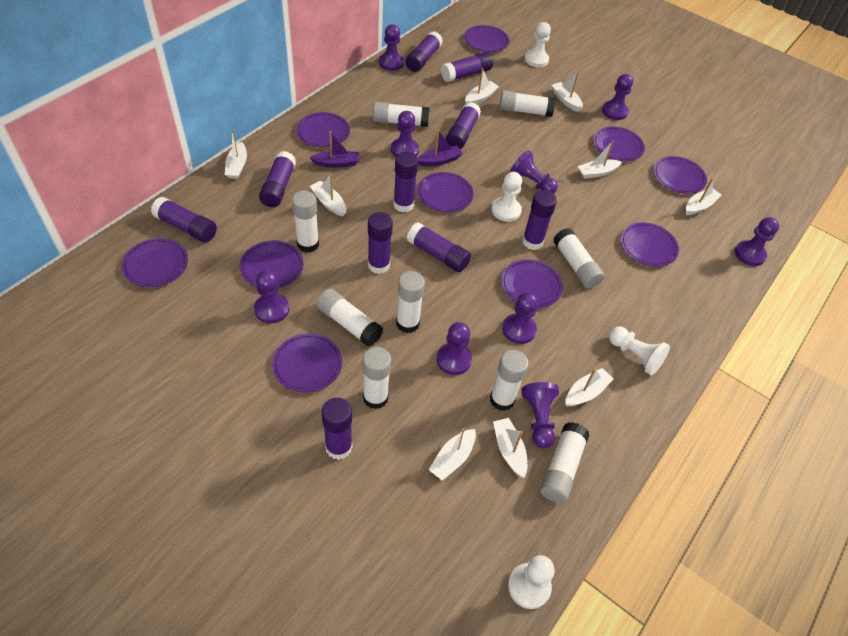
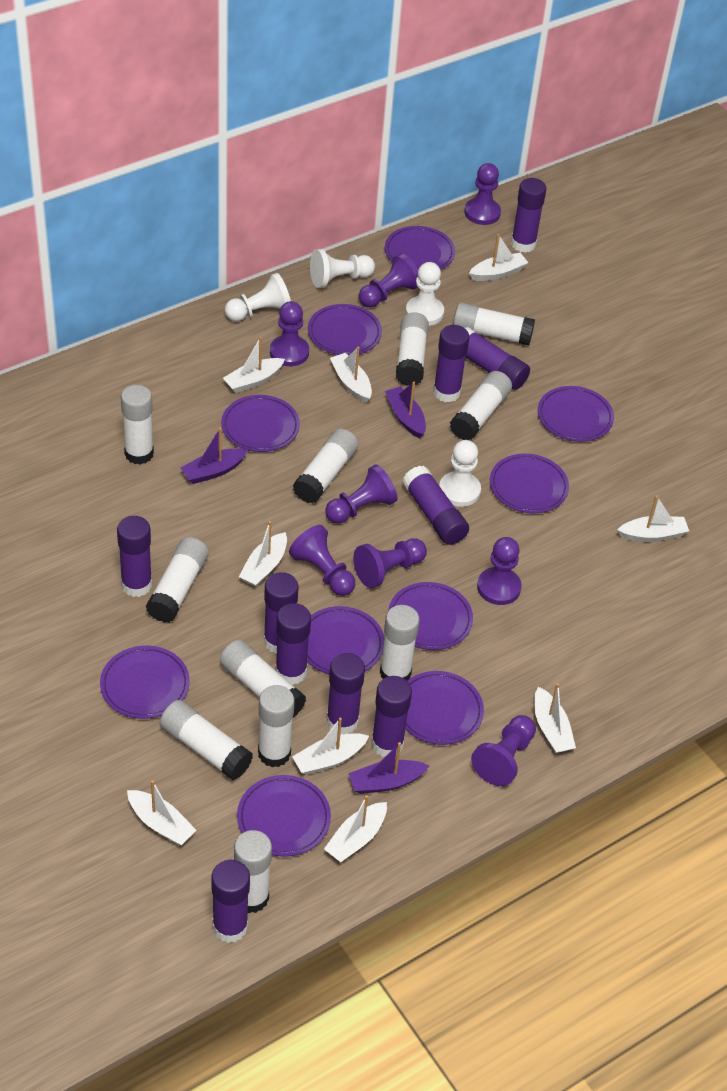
purple boat: [309,131,360,168] [418,130,463,166] = 2 -> [181,428,248,484] [348,742,429,794] [385,382,426,438] = 3
purple pawn: [254,270,289,324] [379,24,404,71] [391,111,419,157] [436,322,472,375] [502,292,538,344] [510,150,558,193] [521,382,559,448] [602,74,633,120] [735,217,779,266] = 9 -> [270,301,309,366] [289,525,355,596] [325,465,398,524] [353,538,427,588] [359,253,418,308] [465,163,501,225] [471,715,536,786] [477,537,522,605] = 8
white glue stick: [292,191,319,253] [316,289,383,347] [363,347,391,409] [373,102,430,127] [396,271,425,333] [490,350,529,411] [499,90,556,117] [540,422,589,503] [553,228,605,289] = 9 -> [121,385,154,465] [146,537,208,623] [160,700,253,780] [220,640,306,719] [234,830,272,913] [258,685,294,767] [293,429,358,504] [380,605,420,681] [396,312,429,386] [450,371,512,440] [453,302,535,345] = 11

